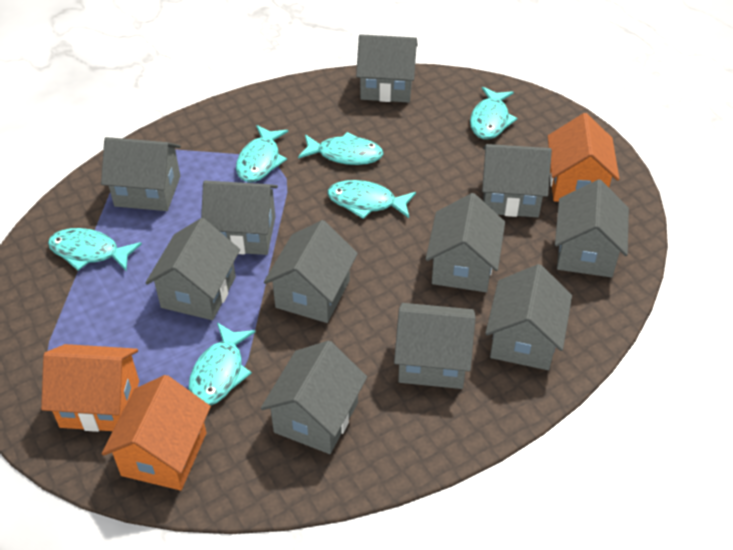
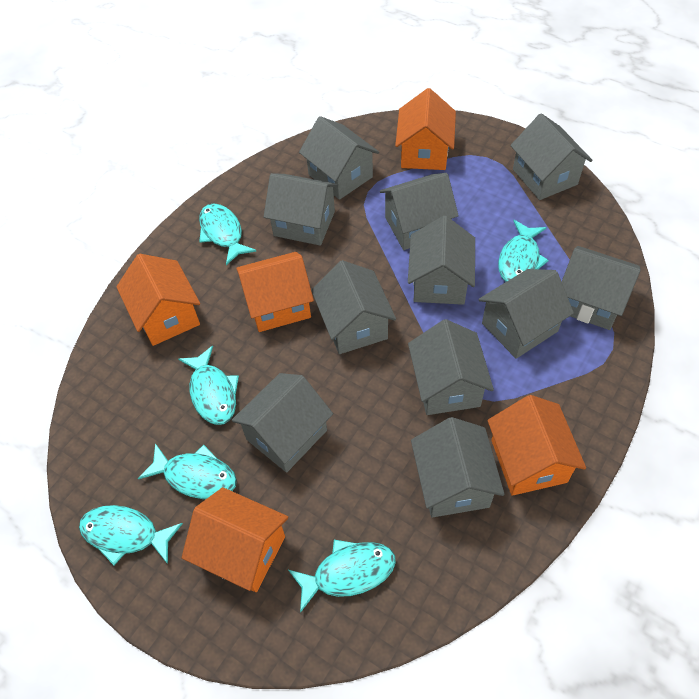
orange house: [41,344,139,432] [102,375,211,490] [548,113,620,202] = 3 -> [116,254,200,346] [182,487,288,592] [236,252,314,332] [395,88,456,170] [488,395,586,496] = 5

